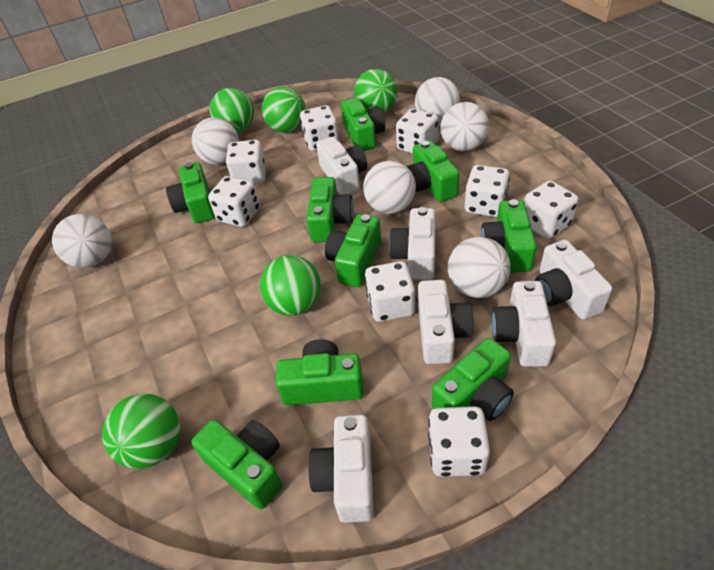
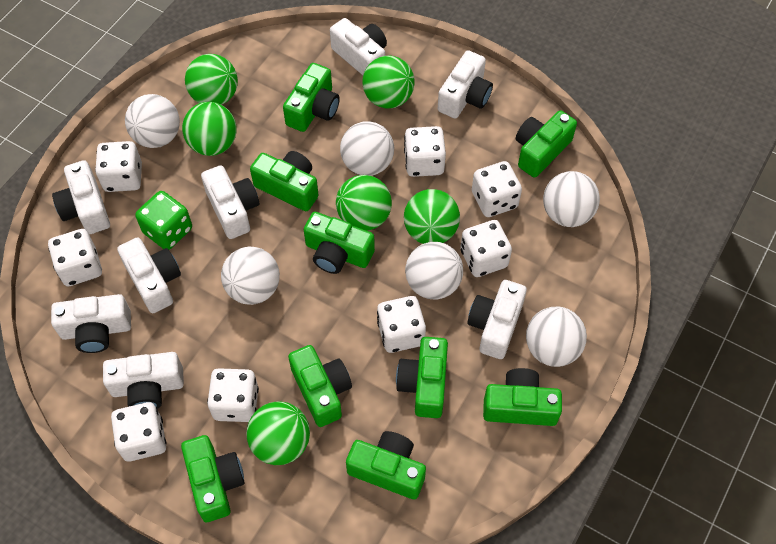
green ball: [102,394,180,469] [210,88,254,133] [260,255,321,316] [262,87,306,133] [354,69,397,113] = 5 -> [182,102,237,156] [185,54,238,105] [246,401,310,465] [336,175,392,231] [363,56,415,109] [404,189,460,244] = 6
green dice: none = 0 -> [135,191,192,250] = 1
white camera: [308,415,374,523] [316,137,367,195] [389,207,435,280] [418,280,474,364] [491,281,556,367] [535,240,612,320] = 6 -> [51,294,131,353] [52,160,110,234] [103,352,184,409] [117,237,181,313] [201,165,259,239] [330,18,387,75] [438,51,493,118] [467,280,527,359] = 8

